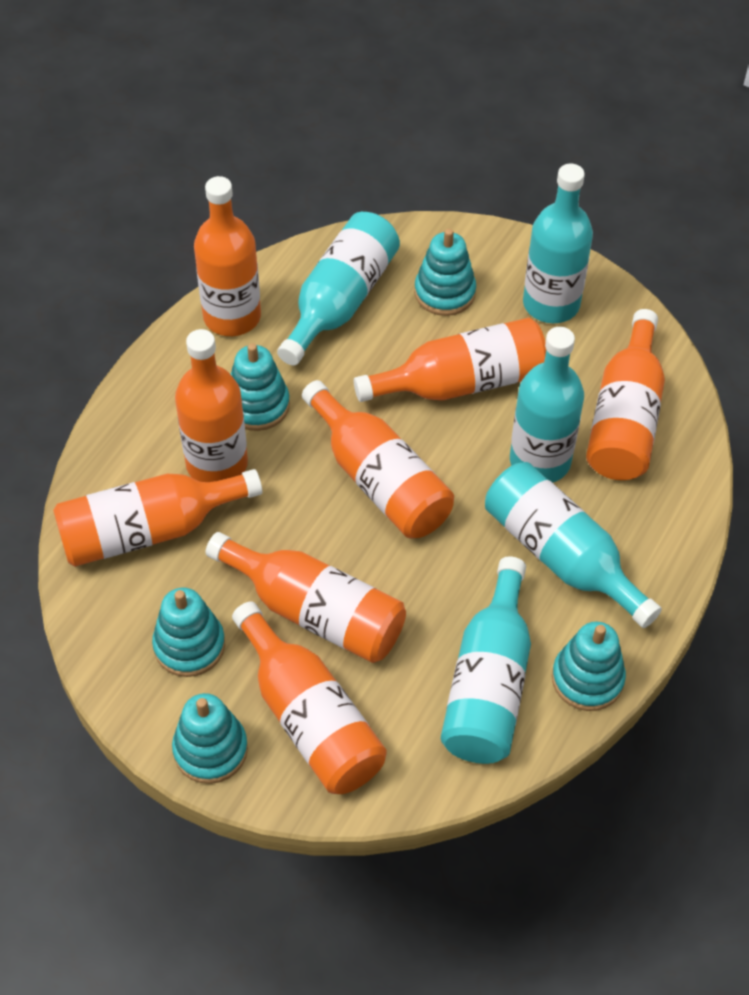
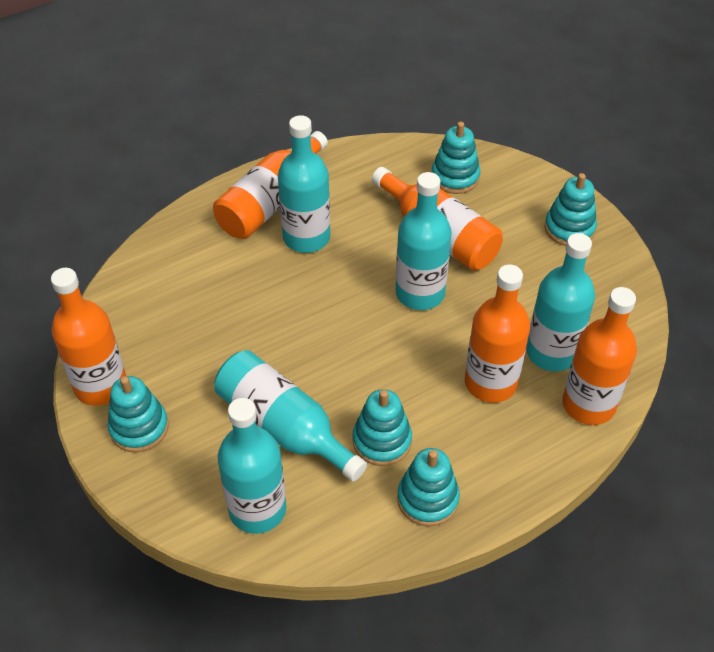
orange bottle: [53,469,262,567] [175,329,248,482] [194,176,261,336] [205,532,406,663] [232,601,387,794] [302,380,454,538] [354,318,546,402] [586,309,665,480] = 8 -> [51,268,126,406] [213,131,328,239] [372,167,503,271] [465,265,530,403] [562,287,637,425] = 5

